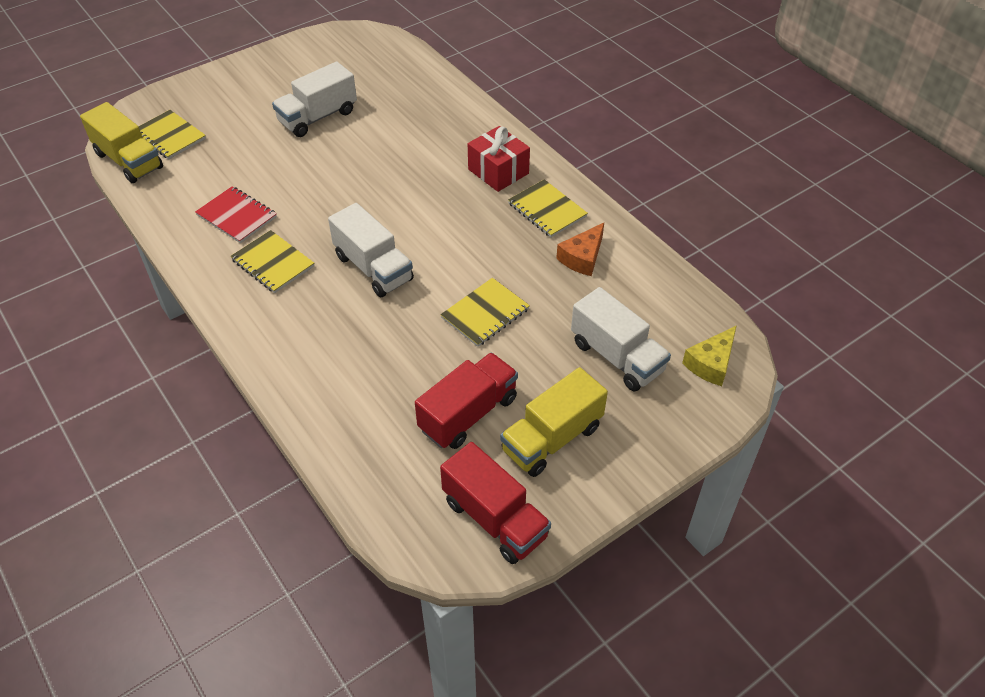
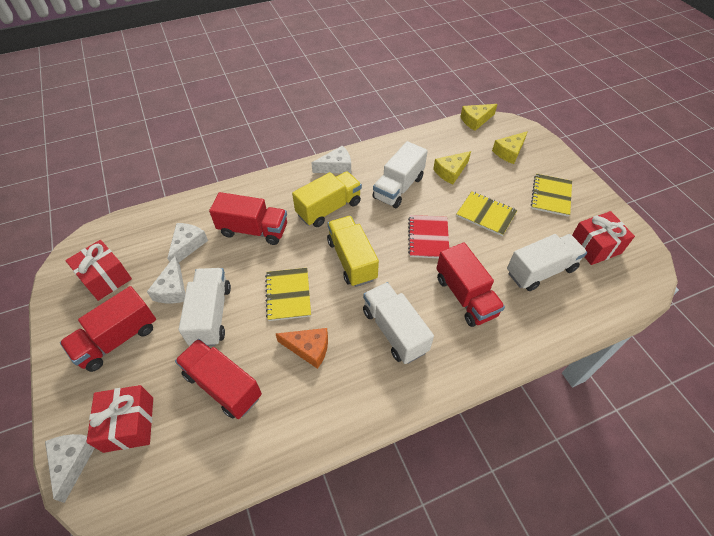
red gift: [468,126,530,192] = 1 -> [65,240,132,301] [87,385,153,453] [572,211,635,265] = 3
red truck: [415,353,518,449] [440,442,551,564] = 2 -> [60,286,156,372] [175,339,262,419] [209,192,287,245] [436,242,505,327] = 4
white cheese: none = 0 -> [45,434,95,503] [147,256,185,303] [167,223,208,262] [312,146,351,174] = 4
white truck: [272,61,357,137] [328,203,414,297] [571,287,671,392] = 3 -> [179,268,231,346] [363,282,434,364] [372,141,428,208] [507,234,587,291] = 4
yellow cheese: [682,325,737,386] = 1 -> [433,151,471,185] [460,104,497,131] [492,131,528,164] = 3
yellow notebook: [139,110,206,159] [230,230,314,293] [441,278,530,347] [508,179,588,237] = 4 -> [265,268,311,321] [456,191,517,236] [531,174,572,217] = 3

